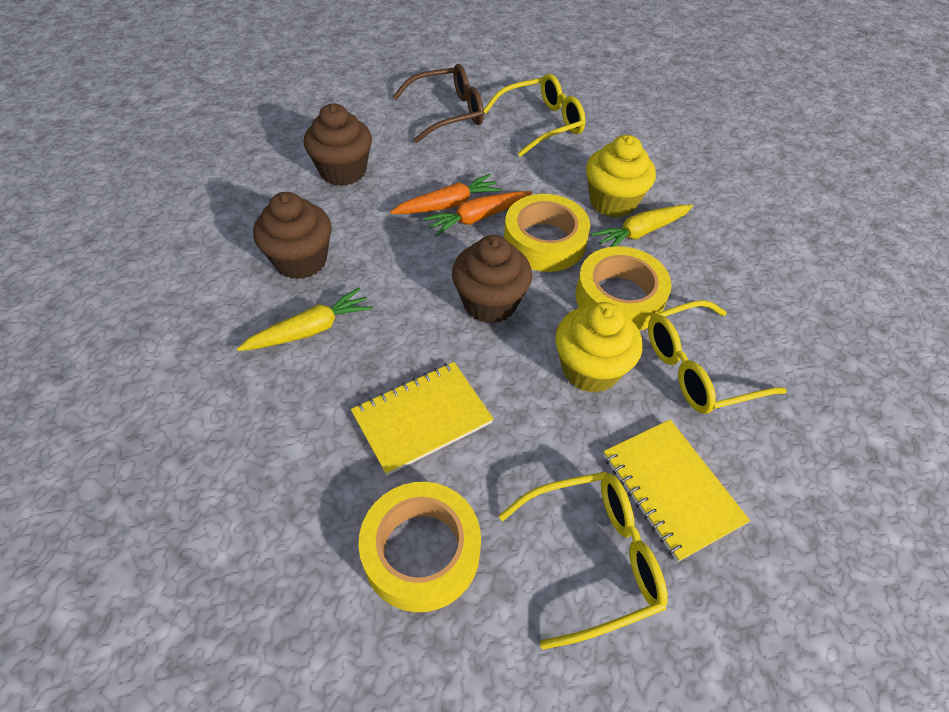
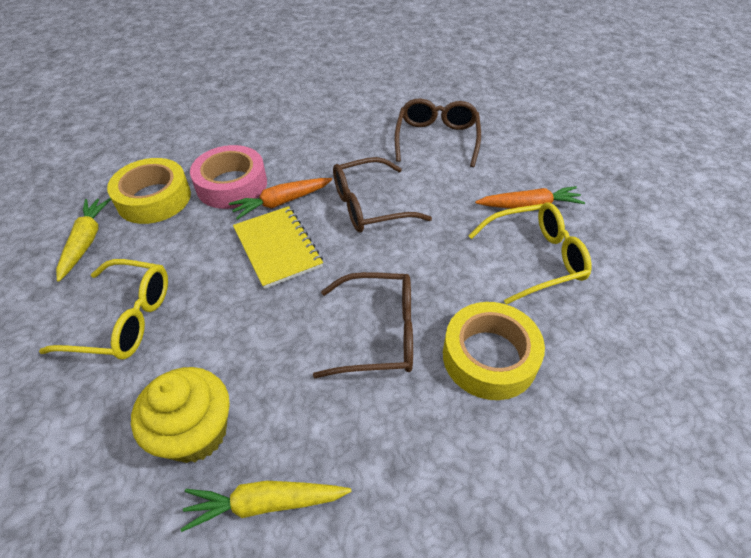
brown cupcake: [253,192,332,279] [304,104,372,186] [452,235,532,323] = 3 -> none = 0
brown glasses: [393,64,484,143] = 1 -> [313,272,413,378] [333,157,432,232] [395,98,481,167] = 3
pink tape: none = 0 -> [190,145,267,209] = 1
yellow cupcake: [555,302,642,393] [586,135,656,218] = 2 -> [131,367,230,463] = 1
yellow glasses: [484,74,586,157] [499,472,668,650] [648,300,787,414] = 3 -> [39,259,168,359] [468,203,592,304] = 2
yellow notebook: [351,362,493,476] [603,419,750,562] = 2 -> [233,206,323,289] = 1
yellow tape: [358,482,481,612] [504,194,590,272] [575,246,672,331] = 3 -> [107,158,191,224] [443,302,545,400] = 2

